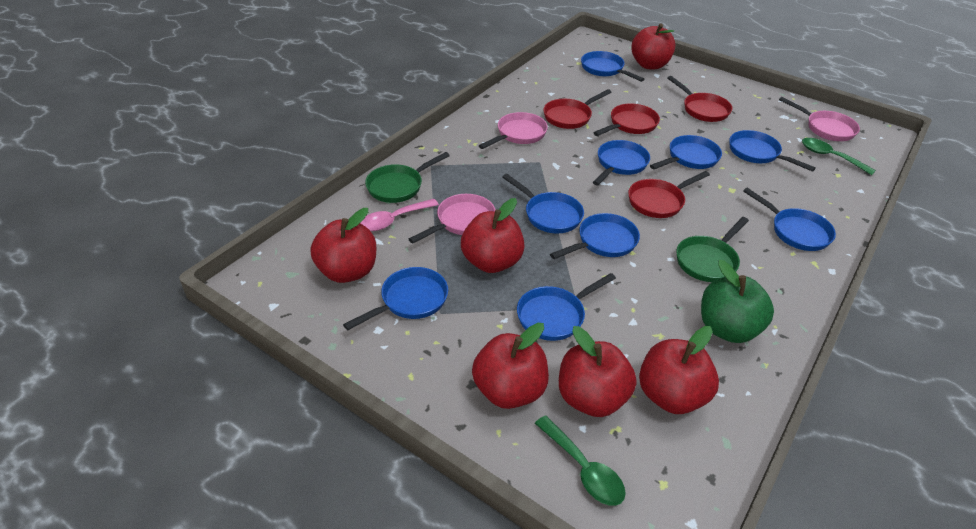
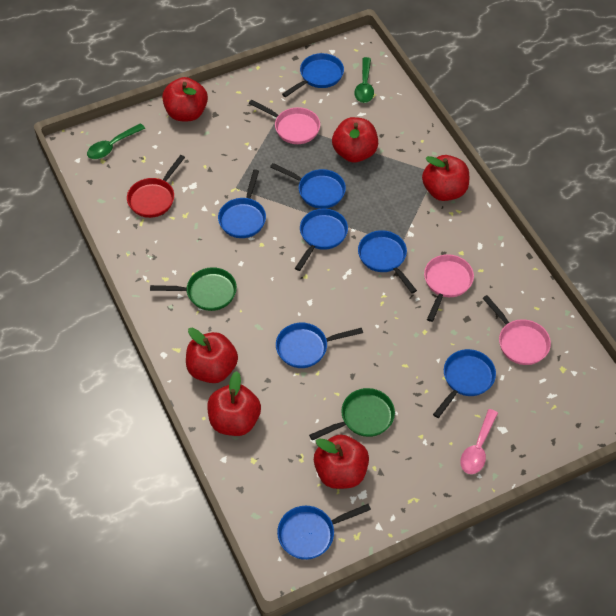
blue pan: [343,267,448,330] [502,174,584,233] [517,273,616,341] [550,213,640,259] [581,51,644,82] [593,140,650,185] [650,135,722,169] [729,130,816,172] [743,188,836,251] = 9 -> [218,169,266,238] [270,163,346,209] [276,323,363,368] [277,504,371,560] [282,53,344,97] [295,209,348,271] [358,230,417,293] [433,349,496,418] = 8
green apple: [701,260,774,343] = 1 -> none = 0
red pan: [543,89,612,129] [593,103,660,136] [628,171,710,218] [667,76,732,122] = 4 -> [127,155,185,218] = 1

